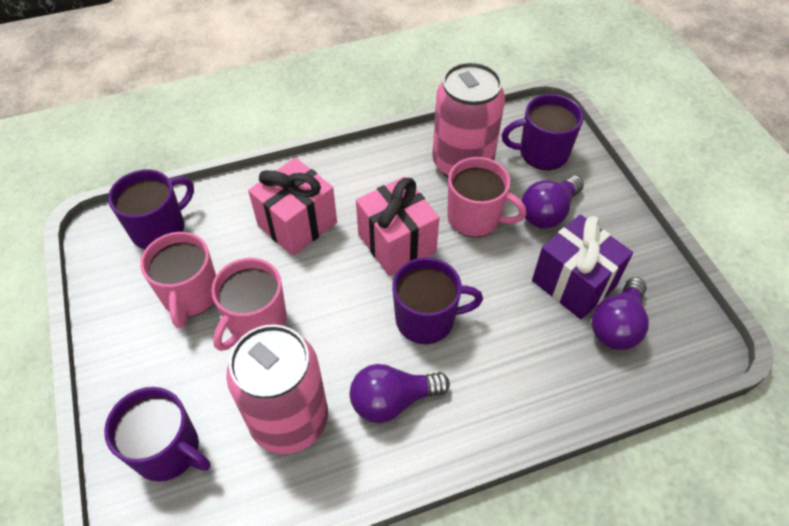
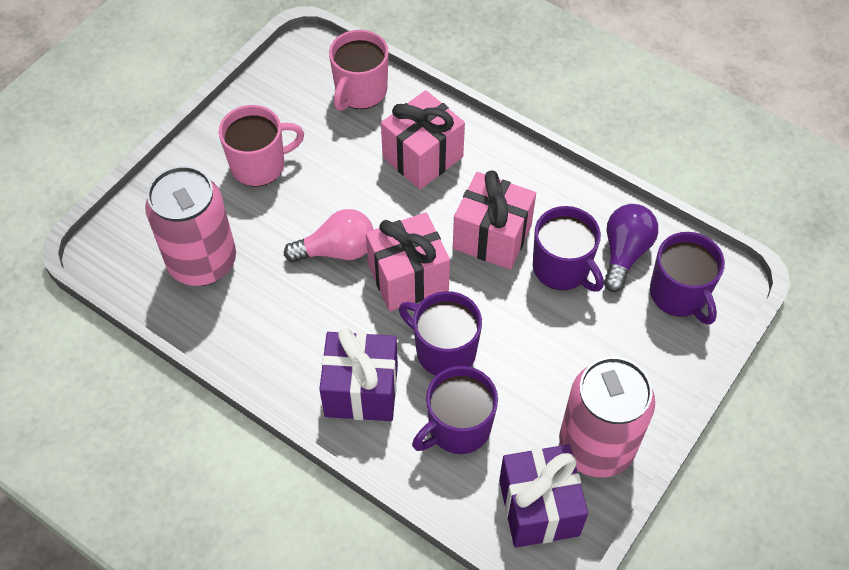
pink gift: [248,158,337,256] [356,177,439,276] = 2 -> [366,212,450,311] [381,90,465,189] [453,170,536,270] = 3
pink light bulb: none = 0 -> [284,209,374,262] = 1
pink mug: [140,232,216,328] [211,258,287,351] [447,157,526,237] = 3 -> [219,105,304,187] [329,30,389,111] = 2
purple gift: [532,215,633,319] = 1 -> [319,328,398,421] [499,444,588,548] = 2
purple light bulb: [350,364,450,423] [521,176,584,229] [592,277,649,350] = 3 -> [604,204,658,292] = 1

